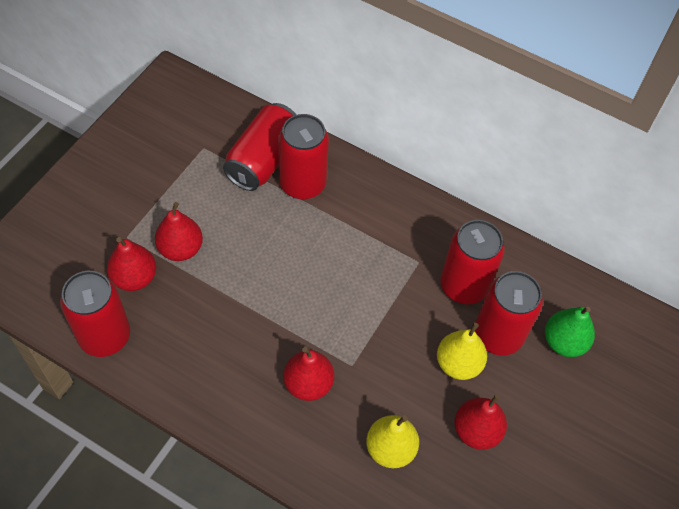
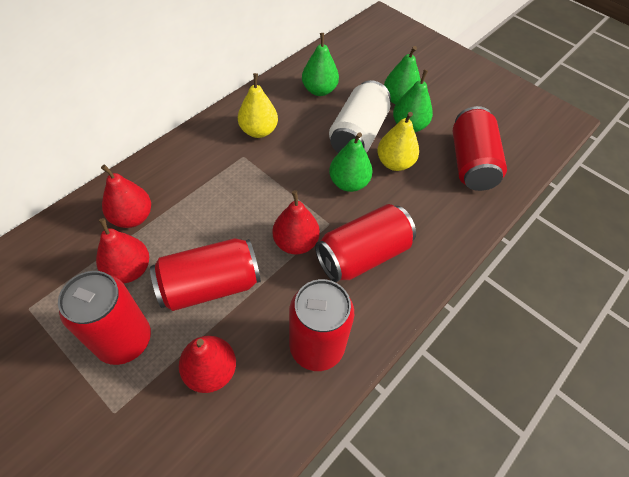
green pear: [545,307,595,357] = 1 -> [302,33,339,96] [329,132,372,192] [384,46,421,105] [393,70,433,132] = 4
white can: none = 0 -> [329,80,391,153] = 1

